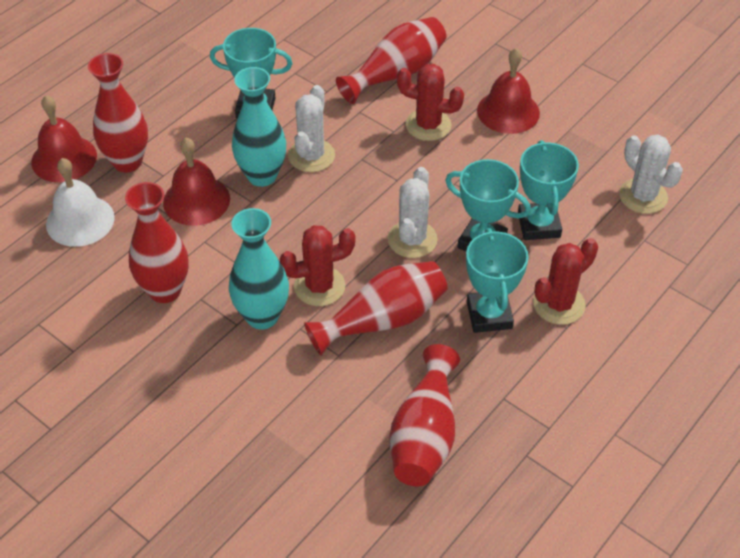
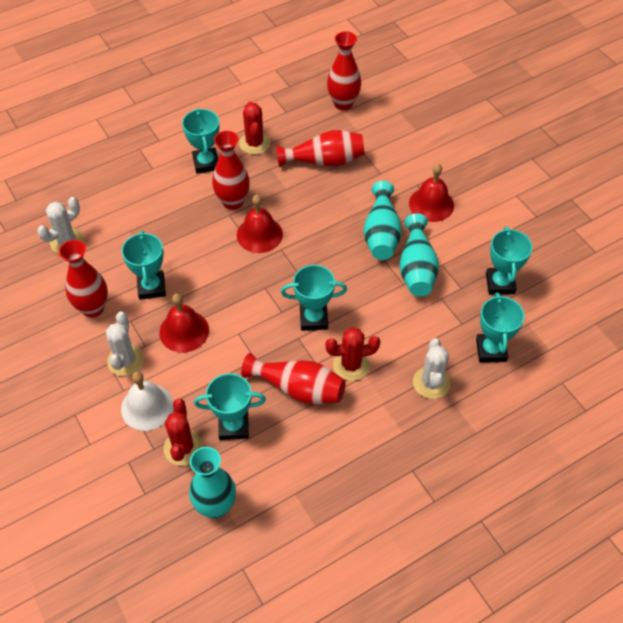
turquoise trophy: [210,28,293,118] [445,159,531,251] [466,228,529,333] [518,140,579,240] = 4 -> [121,231,166,300] [182,108,219,174] [194,373,266,440] [281,265,347,331] [476,293,524,362] [486,227,532,294] = 6
turquoise vase: [229,208,289,330] [232,67,286,187] = 2 -> [189,447,236,519] [364,181,402,260] [399,213,439,297] = 3

